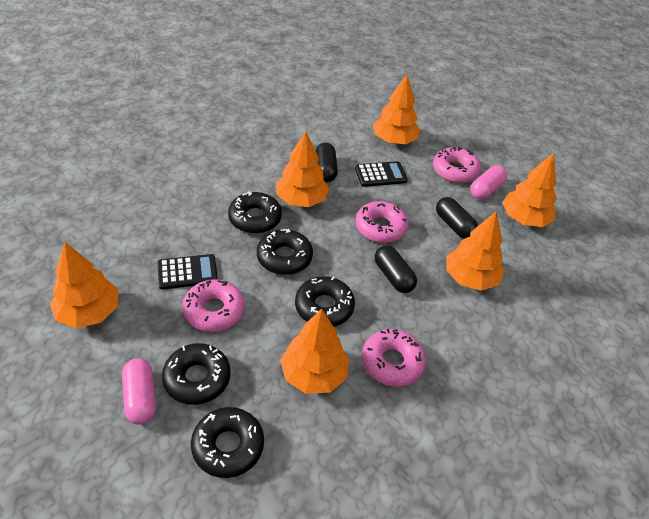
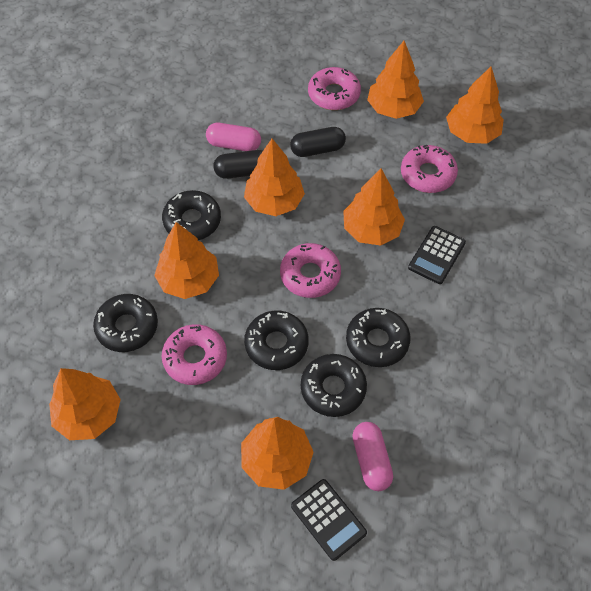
black capsule: [316,143,338,182] [375,246,417,293] [436,197,478,239] = 3 -> [213,150,263,179] [290,127,346,157] = 2
orange tree: [50,242,118,328] [276,131,329,207] [280,309,349,394] [373,74,420,144] [446,212,505,291] [502,153,557,227] = 6 -> [49,368,121,440] [154,222,219,299] [241,417,314,490] [244,139,305,216] [343,168,405,245] [367,41,424,119] [446,67,504,144] = 7

